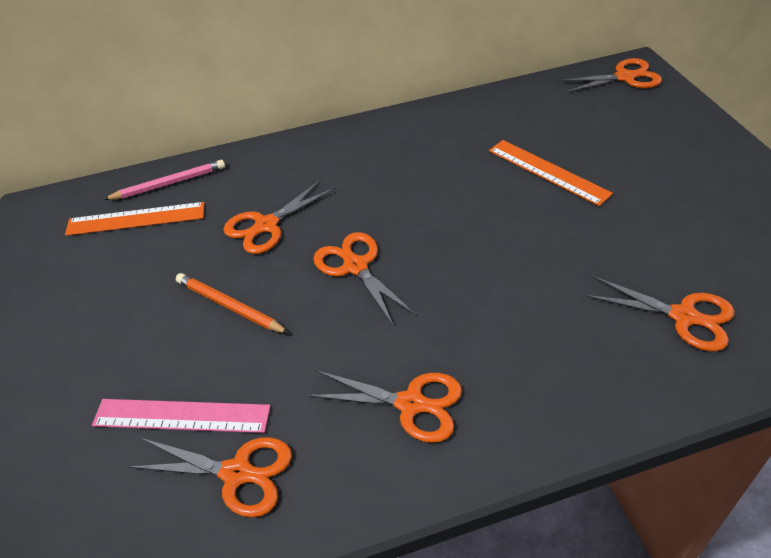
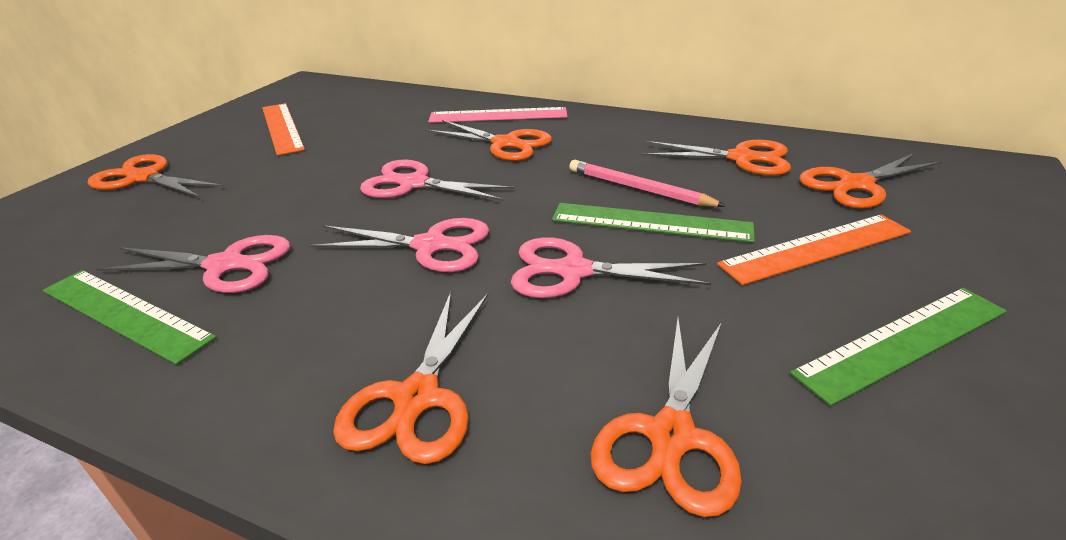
green ruler: none = 0 -> [43,270,217,365] [552,203,755,243] [790,288,1007,406] = 3
orange pencil: [176,273,289,334] = 1 -> none = 0
pink scissors: none = 0 -> [96,235,290,293] [309,218,489,272] [360,160,514,201] [511,237,711,298] = 4

